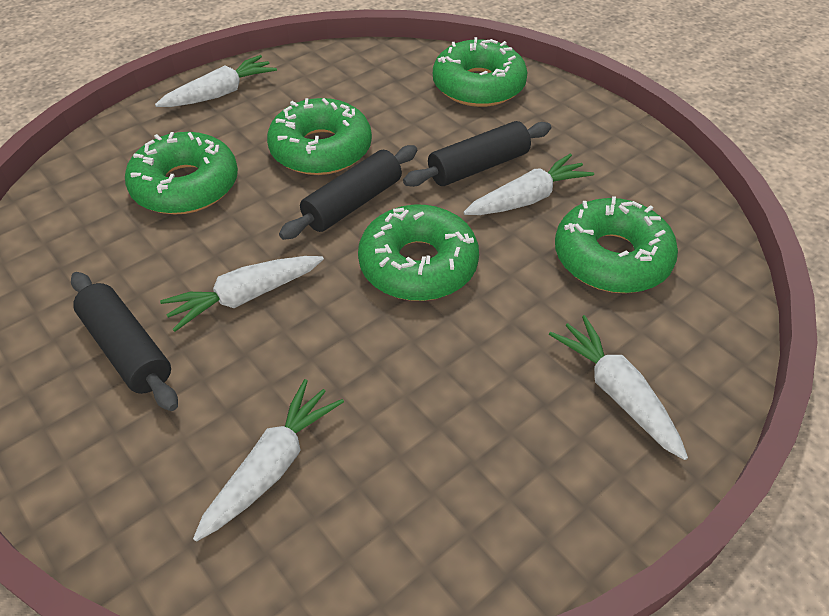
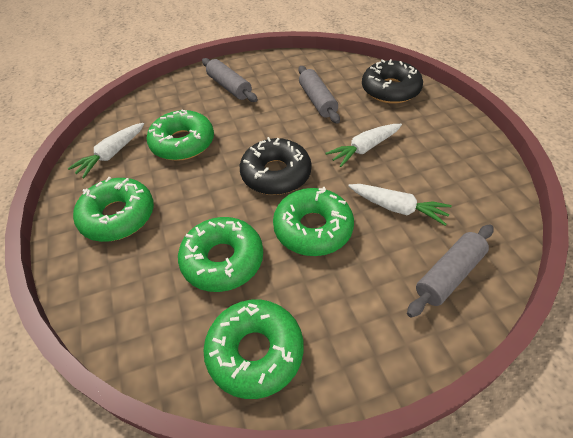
black donut: none = 0 -> [240,137,312,195] [362,59,423,104] = 2
black rolling pin: [71,272,178,411] [279,145,417,240] [403,121,551,187] = 3 -> none = 0
grey rolling pin: none = 0 -> [202,58,258,102] [298,66,340,124] [407,224,494,318] = 3
white carrot: [155,55,277,107] [160,256,324,332] [193,379,344,542] [463,153,594,215] [549,315,688,460] = 5 -> [67,123,144,178] [326,124,402,167] [348,184,452,226] = 3

